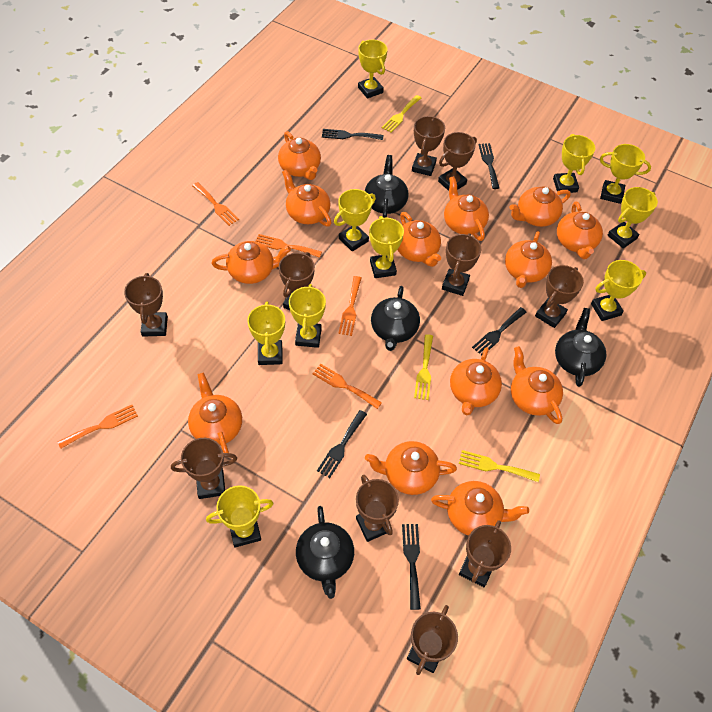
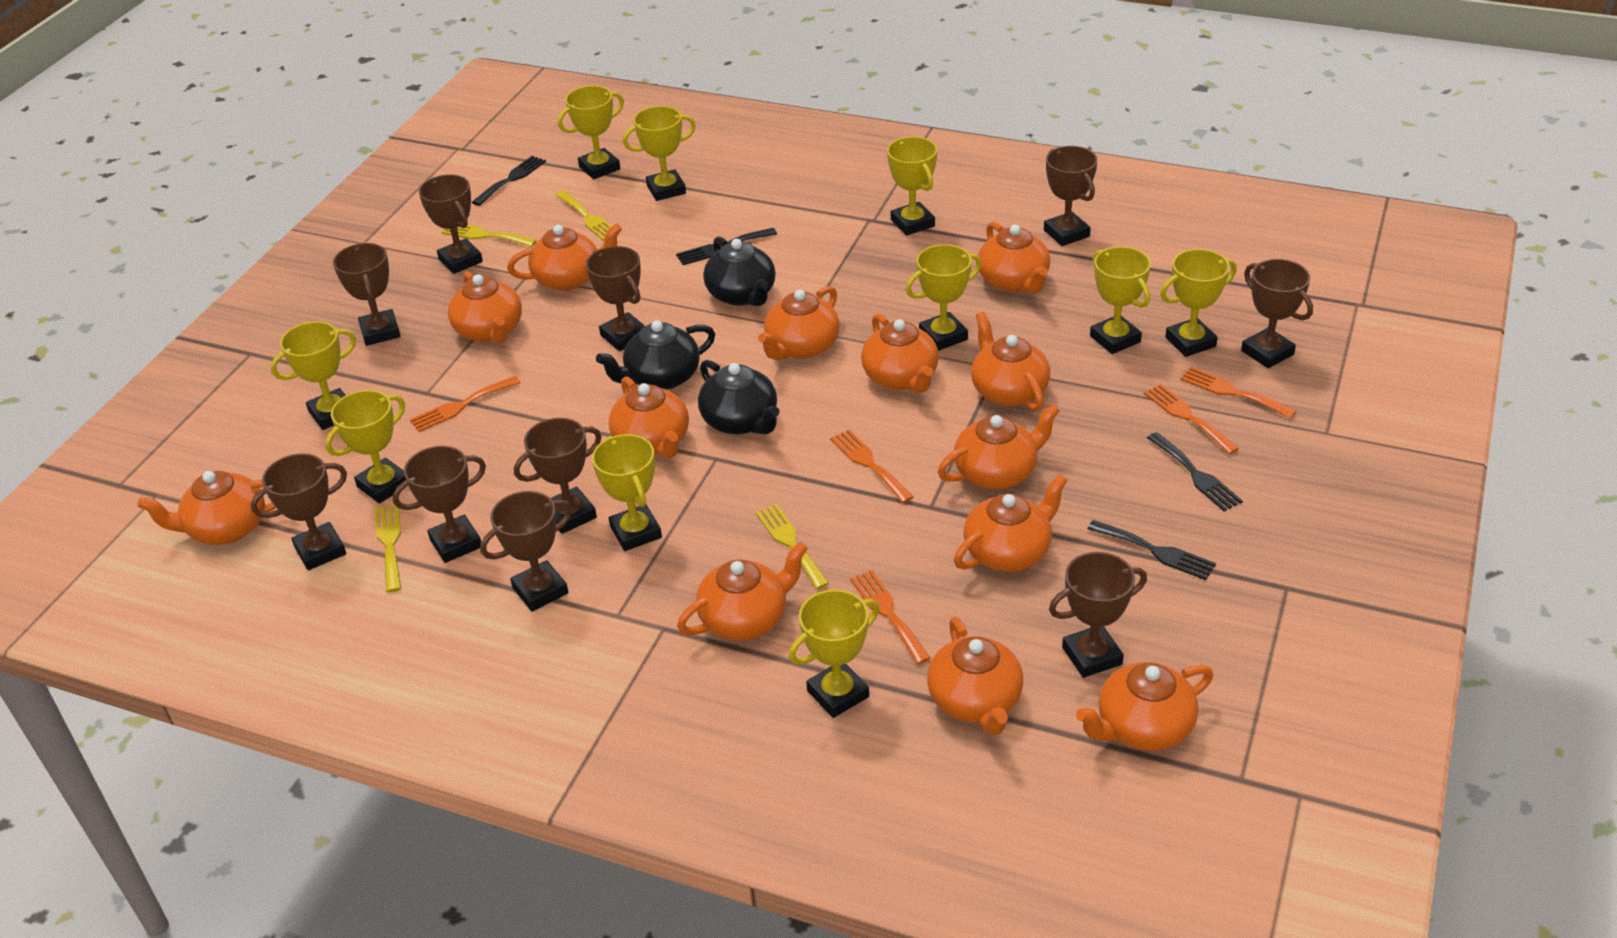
black fork: [317,410,367,478] [322,129,383,140] [402,524,421,610] [472,307,527,355] [479,143,499,189] = 5 -> [472,156,546,206] [676,228,777,265] [1087,520,1216,580] [1147,432,1243,511] = 4
black teapot: [296,506,354,599] [365,155,409,218] [371,286,420,351] [555,308,606,387] = 4 -> [596,320,715,390] [698,360,780,435] [703,236,776,306] = 3
yellow fork: [382,95,421,133] [414,334,433,400] [459,450,540,482] = 3 -> [375,504,401,593] [441,225,537,247] [556,191,620,241] [755,504,829,589] = 4

